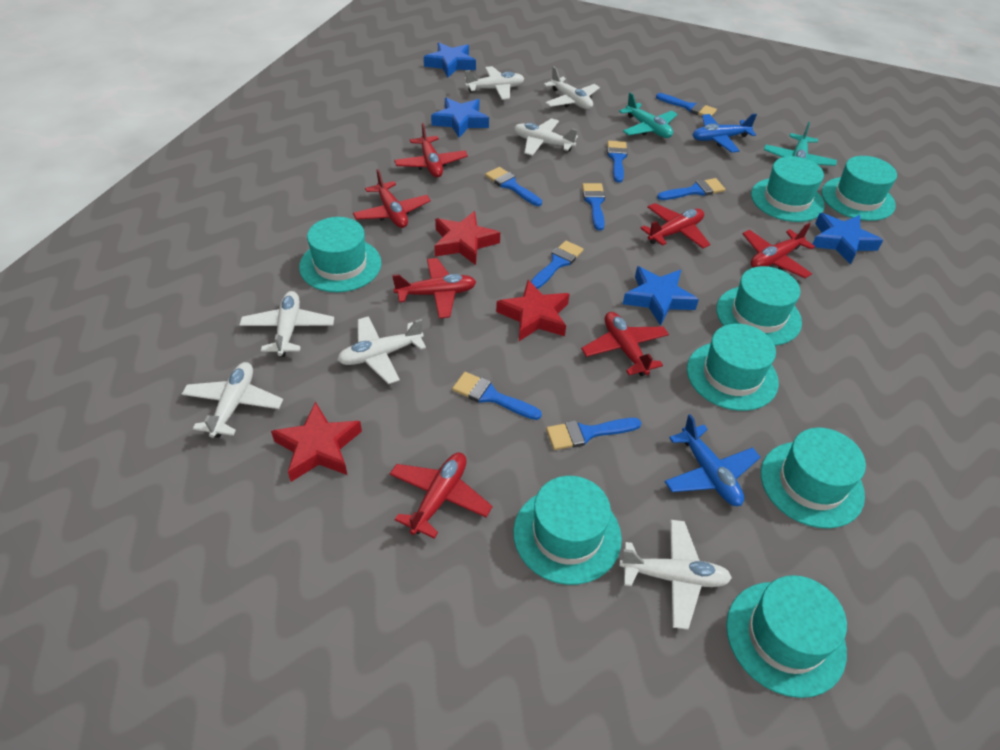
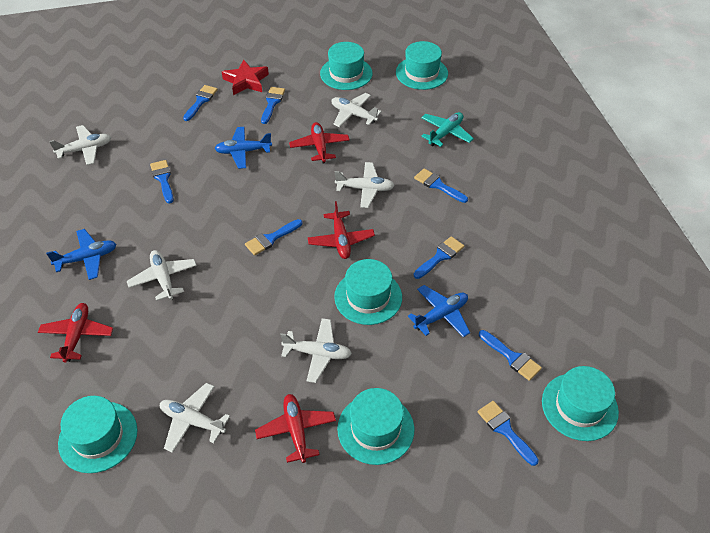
blue plane: [664,414,760,506] [693,114,757,153] = 2 -> [46,229,116,280] [214,127,272,169] [408,285,470,337] = 3
blue star: [424,43,476,77] [431,98,489,138] [623,266,699,326] [813,213,883,265] = 4 -> none = 0
red plane: [353,169,431,228] [390,453,493,539] [392,258,476,319] [394,123,468,177] [581,312,669,376] [640,203,710,249] [742,223,815,278] = 7 -> [38,303,113,363] [255,394,336,463] [289,122,349,163] [308,201,375,259] = 4
red star: [271,401,362,482] [434,211,500,265] [496,280,569,341] = 3 -> [222,59,269,95] = 1
turquoise hat: [299,217,381,292] [513,476,622,585] [687,324,779,411] [716,266,802,346] [726,575,847,698] [751,156,825,222] [761,427,866,529] [822,156,897,221] = 8 -> [58,396,138,473] [320,42,372,90] [334,259,402,325] [337,388,414,465] [396,41,448,90] [542,366,619,441] = 6
turquoise plane: [619,93,678,138] [764,122,837,166] = 2 -> [421,112,474,147] = 1
white plane: [182,362,283,438] [239,291,334,357] [337,316,426,384] [465,66,524,100] [514,118,578,156] [544,66,600,109] [619,520,732,630] = 7 -> [49,125,111,165] [127,250,197,301] [160,383,230,453] [280,318,352,383] [332,93,382,127] [335,162,395,208] = 6

